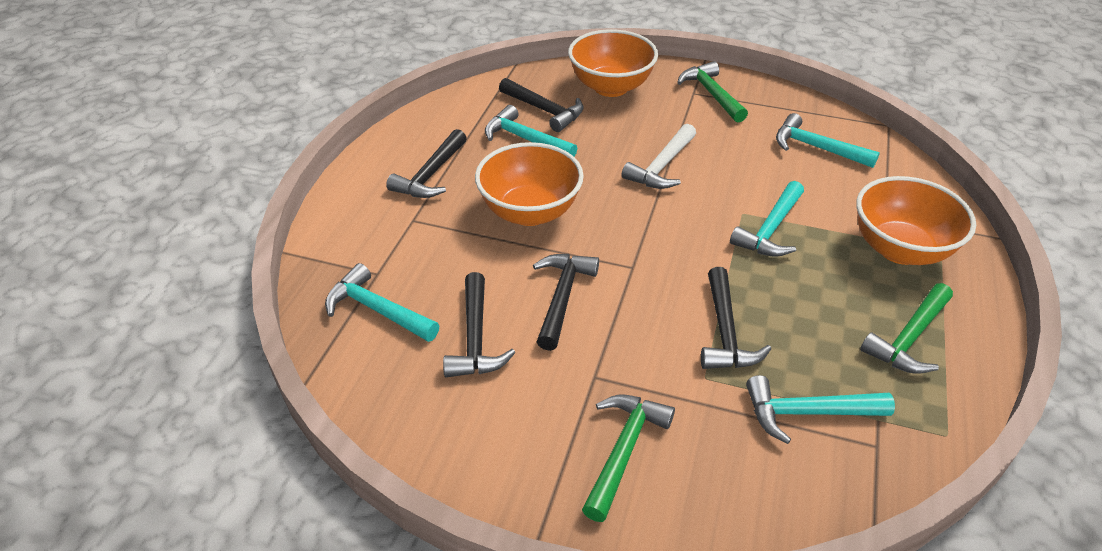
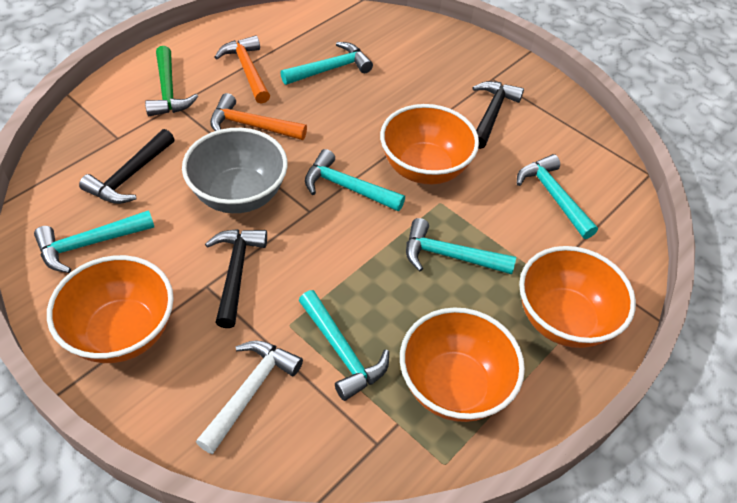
black hammer: [386,129,467,198] [443,272,515,377] [499,78,584,132] [533,254,599,351] [701,267,771,369] = 5 -> [79,129,175,204] [205,229,267,328] [473,81,524,149] = 3
green hammer: [582,395,675,522] [677,61,748,123] [860,283,953,374] = 3 -> [145,46,198,116] = 1
grey bowl: none = 0 -> [182,128,288,213] = 1
orange bowl: [475,142,584,226] [568,29,658,97] [856,176,976,265] = 3 -> [47,255,174,363] [380,104,479,184] [400,307,525,422] [519,246,636,348] = 4
orange hammer: none = 0 -> [210,93,307,140] [214,35,270,103] = 2
turquoise hammer: [325,263,440,342] [485,105,577,157] [730,181,804,257] [746,375,895,444] [776,113,880,168] = 5 -> [34,210,155,273] [281,42,373,85] [299,290,389,401] [305,149,405,211] [406,218,516,275] [517,154,598,239] = 6

